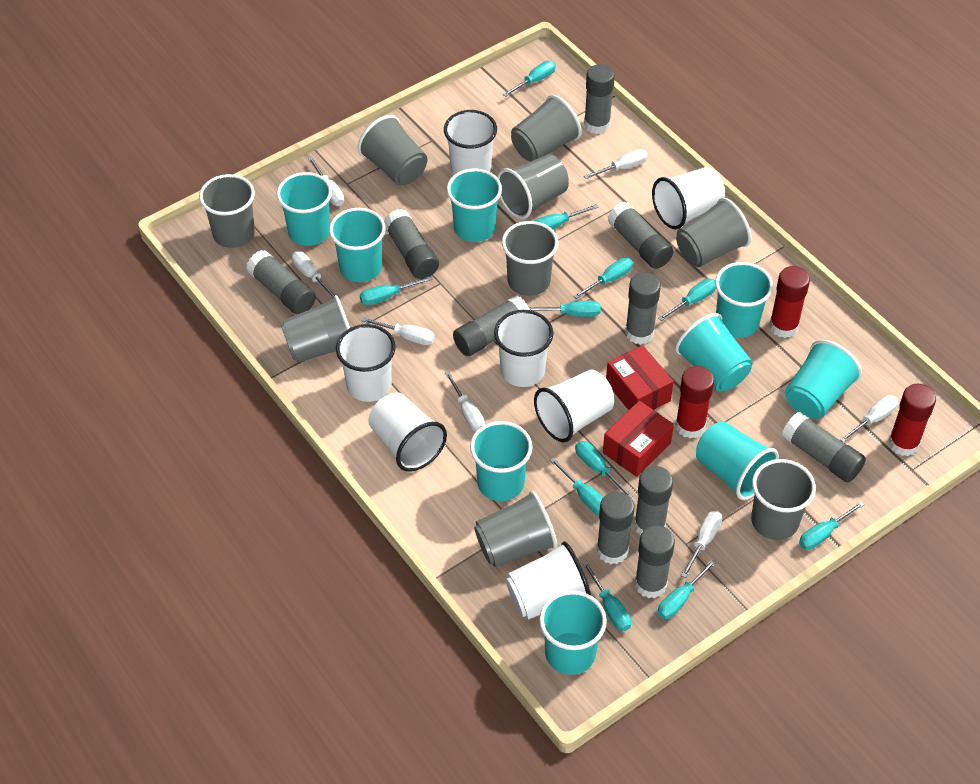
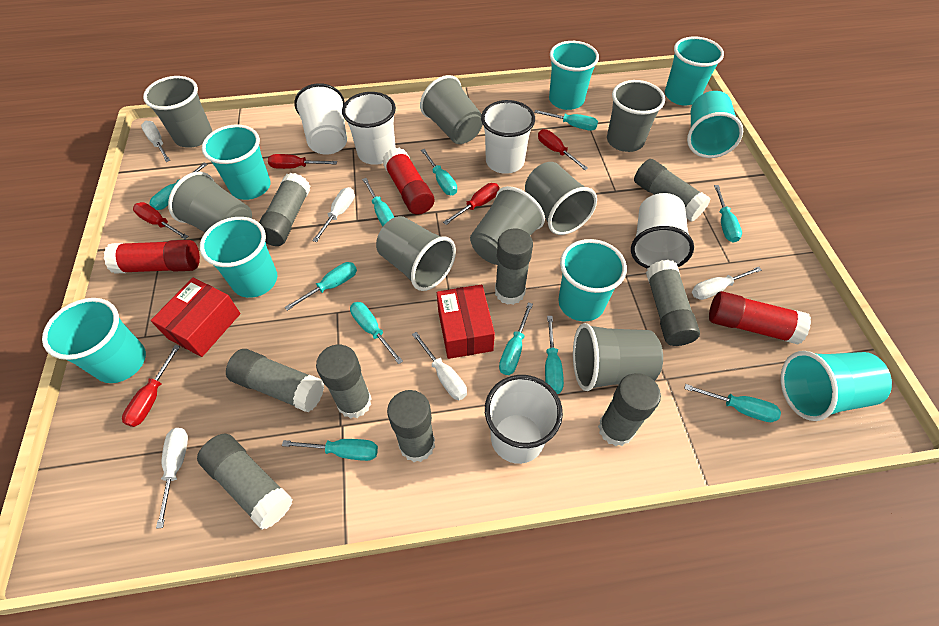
grey cup: [199,174,255,248] [281,295,350,362] [358,115,428,186] [474,491,557,567] [497,154,569,219] [502,221,558,296] [511,95,582,162] [676,198,751,267] [751,459,816,540] = 9 -> [143,76,212,148] [168,172,252,232] [376,216,456,291] [420,75,483,144] [470,186,545,265] [525,162,597,235] [573,323,663,391] [607,80,665,152] = 8
grey glue stick: [246,250,316,315] [384,209,439,279] [453,295,530,356] [584,64,615,134] [596,492,635,564] [607,202,673,269] [625,272,661,344] [634,466,673,536] [635,525,675,598] [782,412,866,482] = 10 -> [197,434,293,530] [226,349,324,412] [259,173,311,246] [316,345,372,419] [387,390,435,462] [495,228,533,305] [598,373,661,446] [634,159,711,222] [646,260,700,346] = 9
red screwdriver: none = 0 -> [122,345,180,427] [133,202,189,239] [268,154,337,169] [443,183,499,225] [538,129,588,170] = 5
turquoise cup: [277,172,332,246] [329,208,386,282] [447,168,502,242] [470,421,533,501] [539,590,607,675] [675,313,753,391] [696,421,779,500] [715,262,773,338] [785,340,862,419] = 9 -> [42,298,146,383] [200,217,277,298] [202,125,270,200] [549,41,599,110] [558,239,627,322] [665,36,724,105] [687,91,743,158] [781,351,892,421] = 8
white cup: [336,324,396,402] [368,393,447,472] [444,110,497,175] [494,310,553,387] [506,541,591,620] [534,370,614,443] [652,167,725,229] = 7 -> [294,83,347,154] [342,92,396,165] [481,100,535,174] [485,375,563,464] [631,193,694,268] = 5
white screwdriver: [292,251,335,298] [308,157,344,206] [362,317,435,345] [445,371,485,432] [584,149,648,179] [681,511,723,578] [840,395,898,443] = 7 -> [141,121,170,162] [156,428,188,529] [312,187,355,242] [412,332,467,400] [692,267,762,300] = 5

